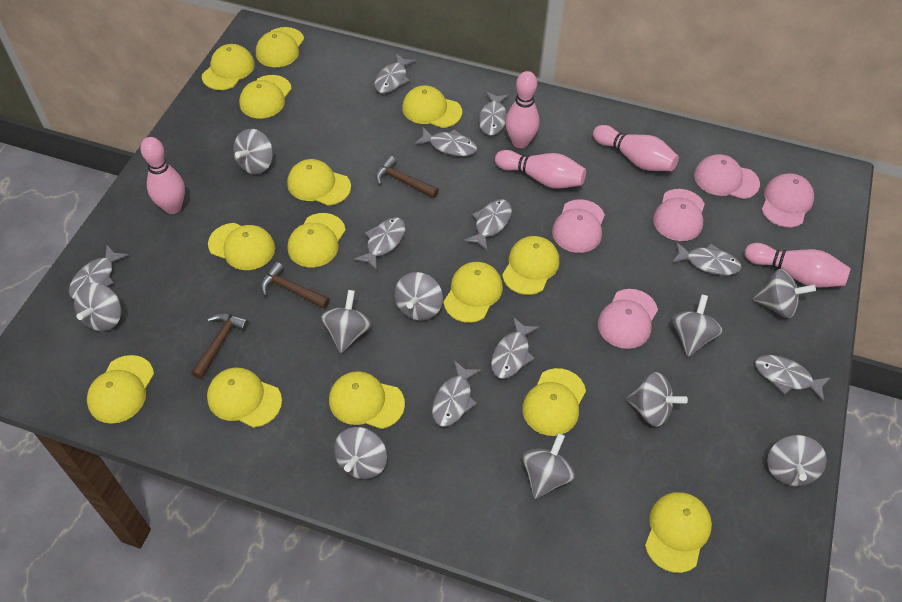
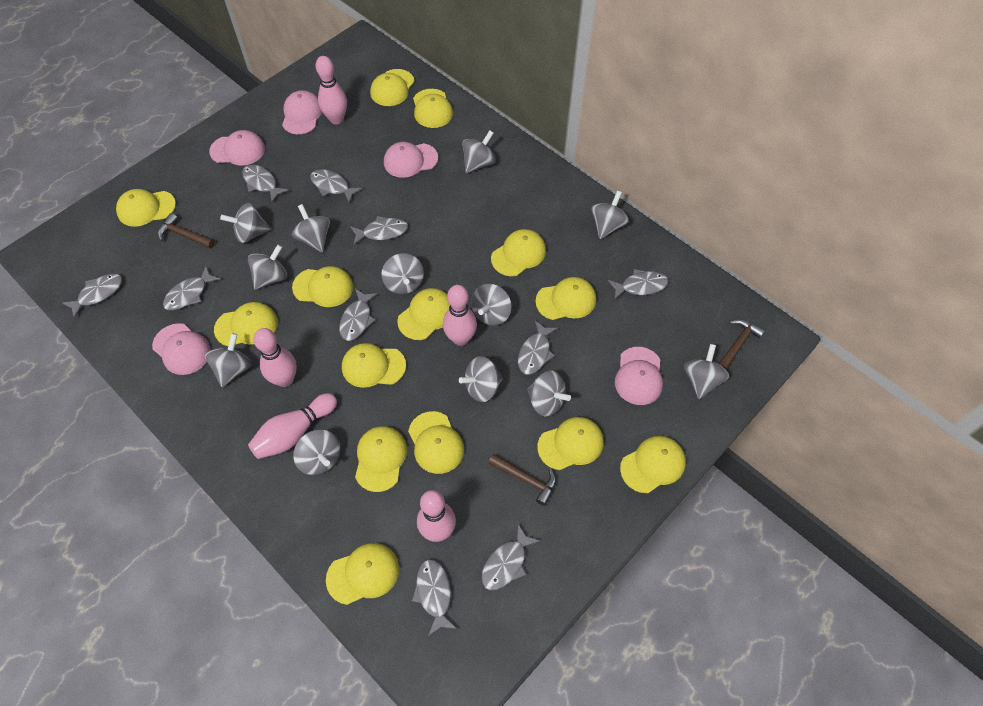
grey spinning top: [74,282,122,331] [233,129,273,174] [321,290,372,353] [334,427,387,479] [394,272,443,320] [522,433,575,499] [626,372,688,427] [671,294,723,357] [752,269,816,318] [767,435,827,486] = 10 -> [205,333,252,387] [220,203,271,243] [248,244,287,290] [292,204,330,253] [293,430,340,475] [381,253,424,294] [459,356,503,402] [462,130,496,173] [471,284,511,326] [527,371,571,417] [591,191,629,239] [684,344,729,399] = 12

